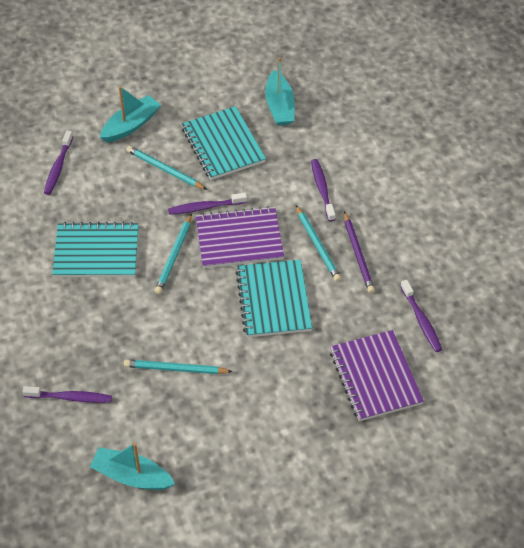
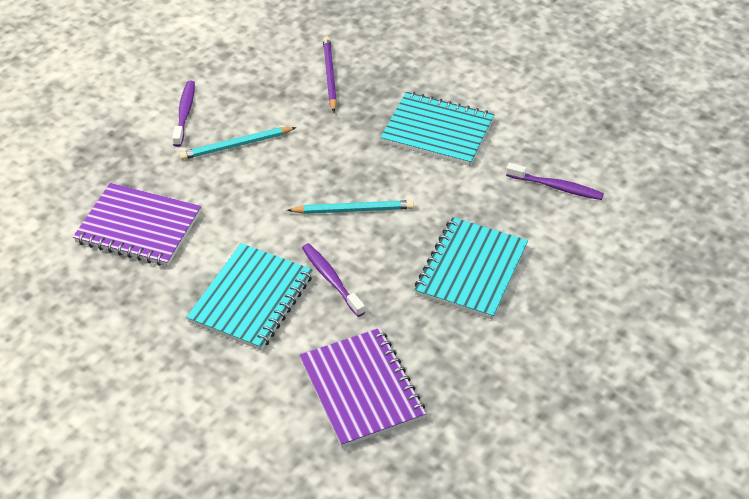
purple toothbrush: [22,386,112,403] [44,131,73,195] [168,192,247,215] [311,159,335,222] [400,280,442,352] = 5 -> [172,81,195,147] [302,243,365,317] [506,163,604,200] = 3
turquoise boat: [89,443,175,490] [100,86,161,142] [265,57,295,126] = 3 -> none = 0
turquoise pencil: [124,360,233,374] [126,146,207,190] [155,213,192,294] [296,205,341,282] = 4 -> [179,127,297,160] [287,200,414,214] = 2

